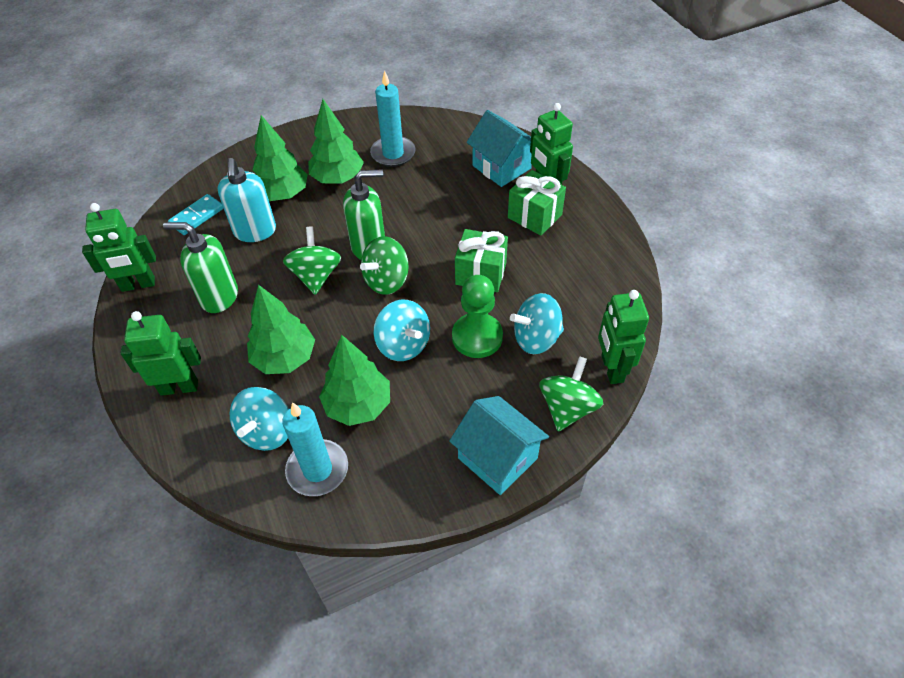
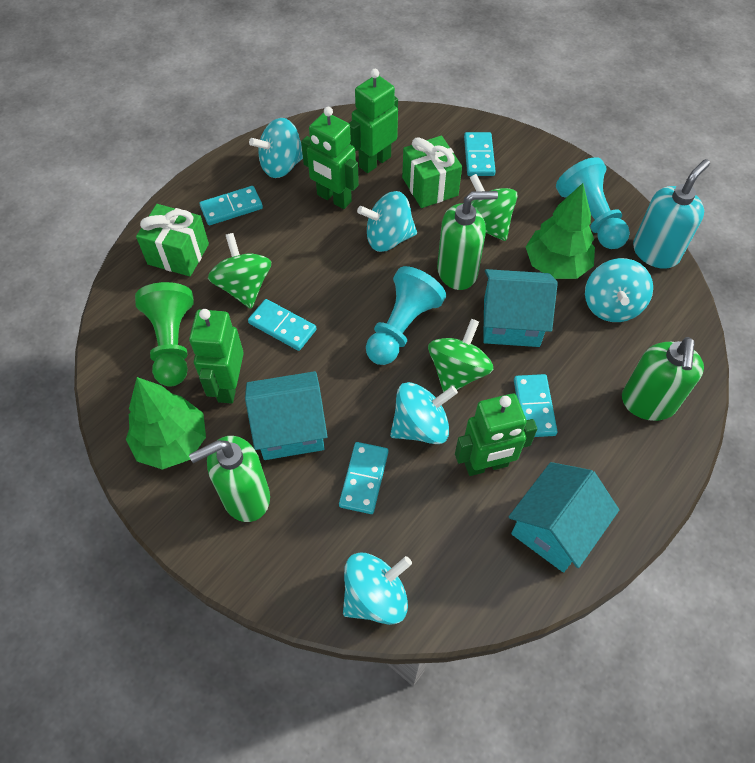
green soap dispenser: [163,222,238,313] [343,170,385,260] = 2 -> [189,436,270,522] [437,191,498,290] [622,337,704,421] = 3
green tree: [247,285,315,374] [253,115,308,201] [308,99,364,184] [319,335,390,426] = 4 -> [126,377,206,470] [526,183,595,279] = 2
turquoise candle: [282,402,348,496] [370,71,415,167] = 2 -> none = 0
turquoise domino: [168,194,224,235] = 1 -> [199,186,263,225] [248,299,316,351] [339,442,388,514] [464,132,496,176] [514,374,558,437] = 5
turquoise house: [449,396,549,495] [467,110,532,187] = 2 -> [245,371,328,460] [483,269,558,347] [509,462,619,573] = 3
turquoise pawn: none = 0 -> [366,266,446,365] [556,157,630,249] = 2
turquoise spinning top: [230,387,289,451] [373,299,430,361] [510,293,564,354] = 3 -> [249,118,303,178] [343,553,412,625] [357,191,417,252] [390,382,458,444] [585,258,653,322] = 5

